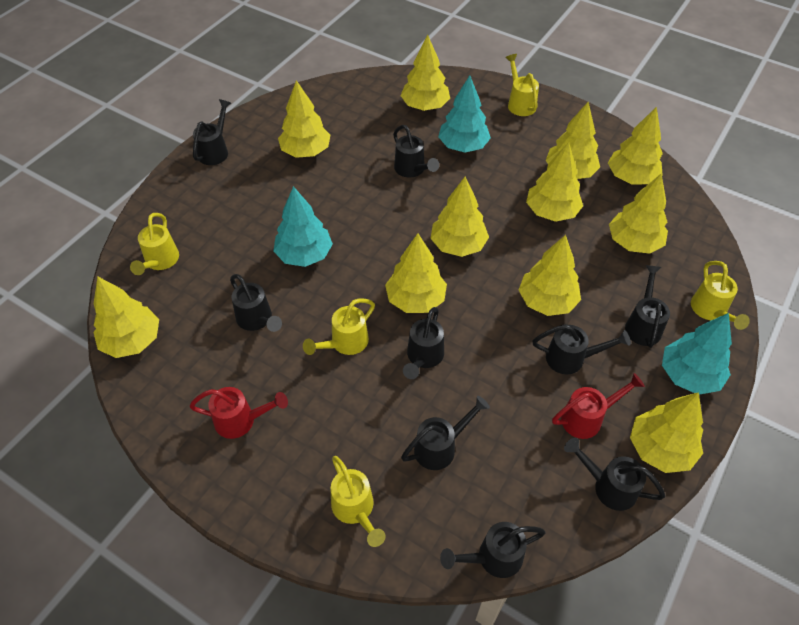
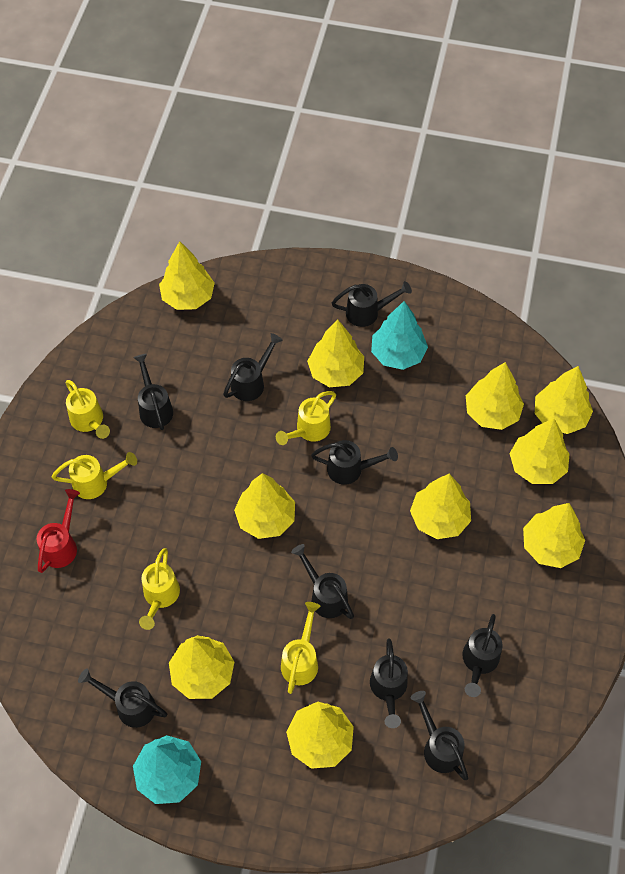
red watering can: [189,387,288,439] [552,373,645,439] = 2 -> [37,489,80,573] = 1
turquoise tree: [273,186,333,267] [438,75,491,153] [662,313,732,394] = 3 -> [133,735,201,804] [371,301,428,370] = 2
yellow tree: [93,276,159,358] [278,80,330,158] [385,233,447,313] [400,35,450,111] [430,177,489,257] [519,235,581,316] [526,142,583,222] [546,102,600,179] [608,107,663,184] [609,174,668,254] [630,392,703,473] = 11 -> [159,241,215,310] [169,635,234,699] [234,473,295,539] [286,702,354,769] [307,320,364,387] [410,474,471,539] [466,362,524,430] [509,418,570,484] [523,503,585,568] [535,366,593,434] = 10

